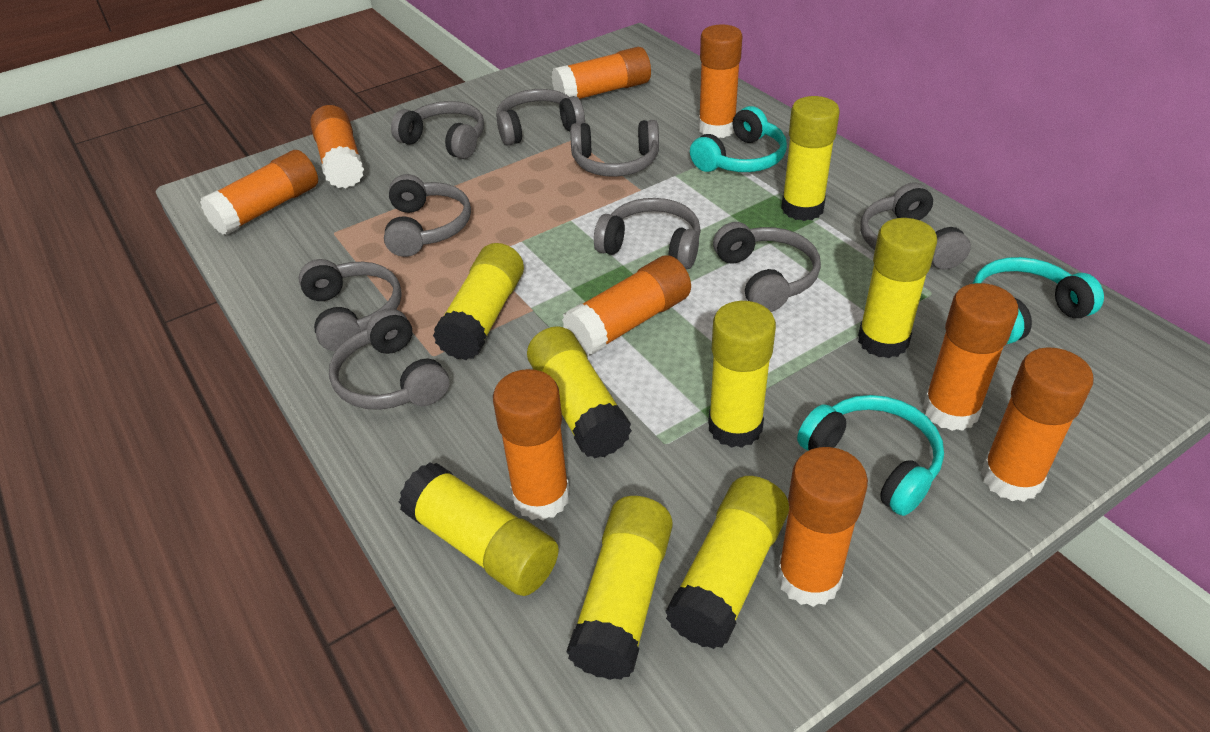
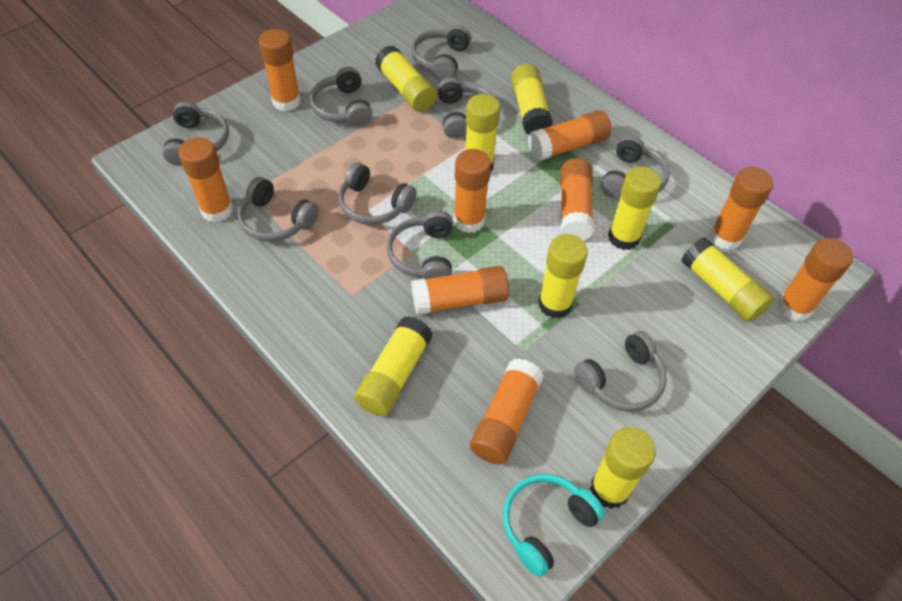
turquoise headphones: [690,106,787,172] [797,395,944,516] [972,257,1104,344] = 3 -> [502,474,605,577] = 1

